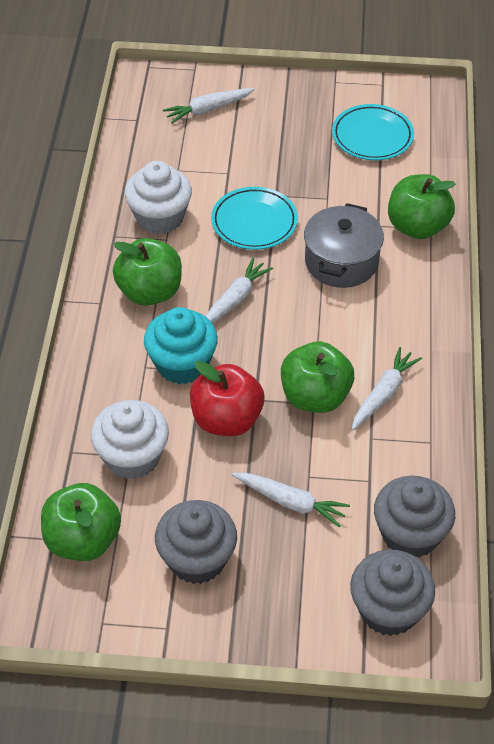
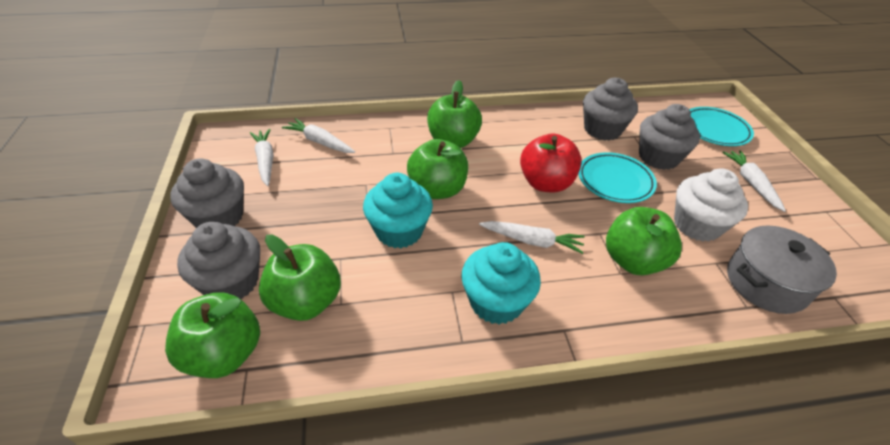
green apple: [41,483,121,561] [113,238,182,306] [281,341,354,413] [388,174,455,239] = 4 -> [165,293,260,378] [259,234,341,321] [407,139,468,199] [427,80,482,148] [606,207,682,275] = 5
grey cupcake: [155,500,237,584] [350,550,435,636] [374,476,455,558] = 3 -> [170,158,244,228] [177,222,260,299] [583,78,638,141] [639,104,700,170] = 4
turquoise cupcake: [144,307,218,384] = 1 -> [363,173,433,248] [461,242,541,324] = 2
white cupcake: [91,400,169,479] [125,161,192,234] = 2 -> [674,168,748,242] = 1

